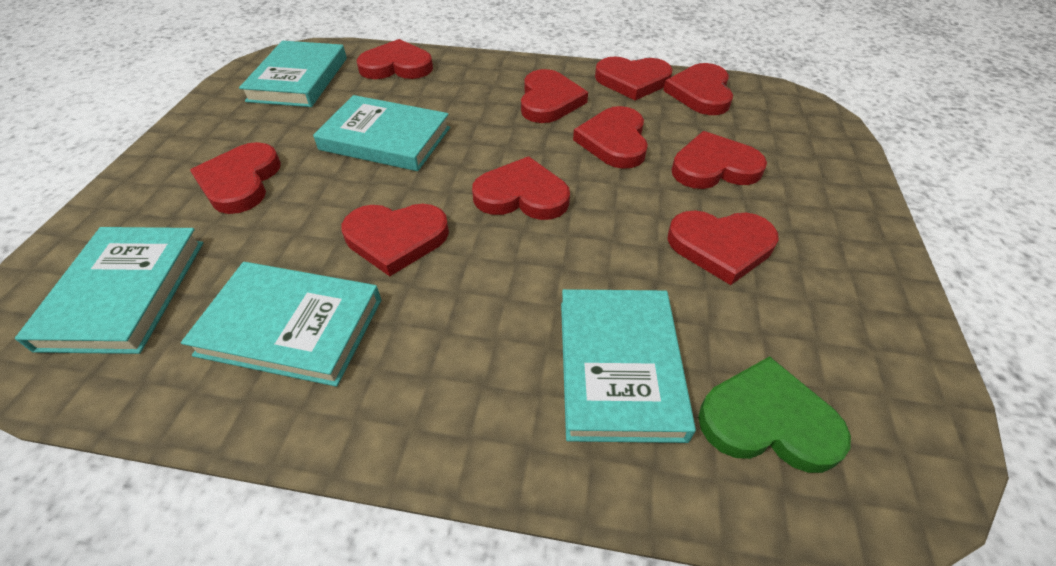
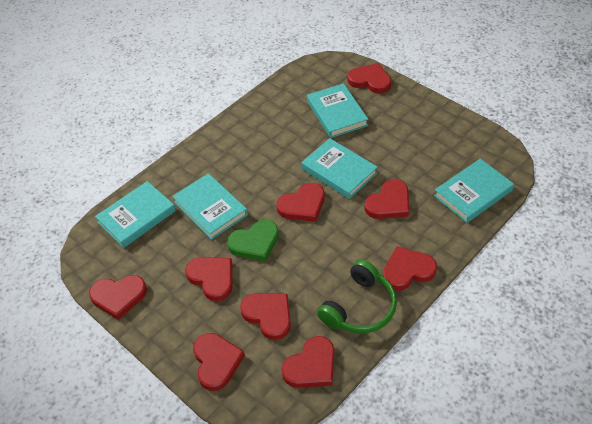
green headphones: none = 0 -> [317,260,397,334] = 1
red heart: [190,142,281,214] [341,204,449,276] [357,39,433,79] [472,156,570,220] [521,69,588,123] [573,106,648,169] [595,57,673,100] [663,63,733,115] [667,210,779,285] [671,131,767,189] = 10 -> [89,275,147,320] [185,257,232,301] [193,333,245,391] [240,293,291,340] [277,183,324,222] [281,336,334,388] [348,63,391,94] [364,179,409,219] [383,246,437,291] = 9

